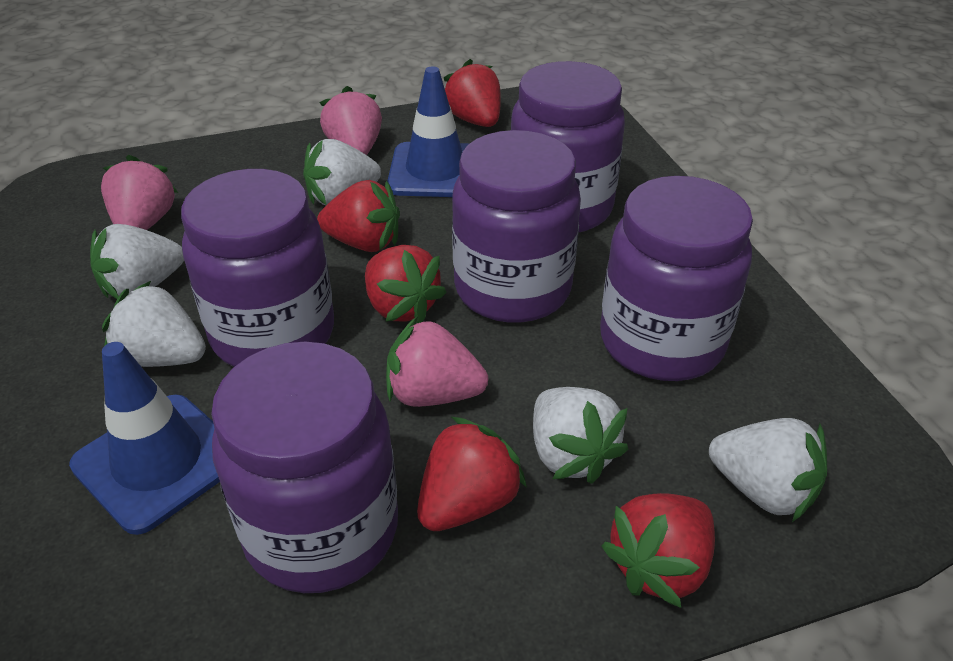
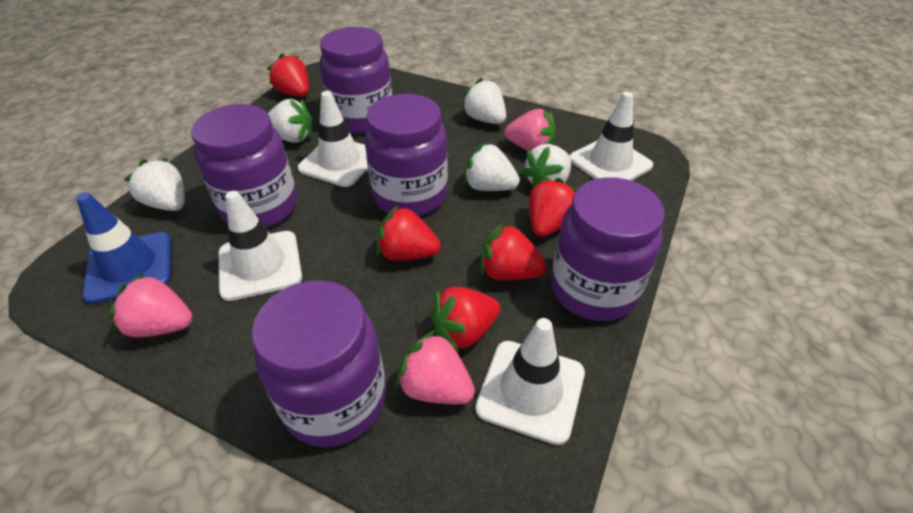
blue traffic cone: [69,342,220,535] [387,66,470,197] = 2 -> [76,193,171,304] = 1
white traffic cone: none = 0 -> [219,191,302,301] [298,91,368,187] [475,318,585,445] [570,92,653,181] = 4

